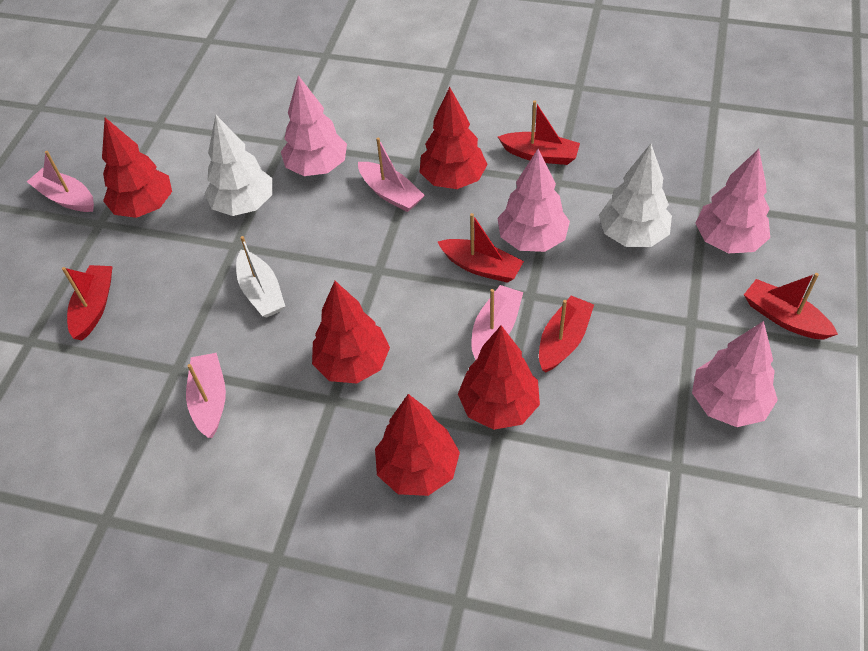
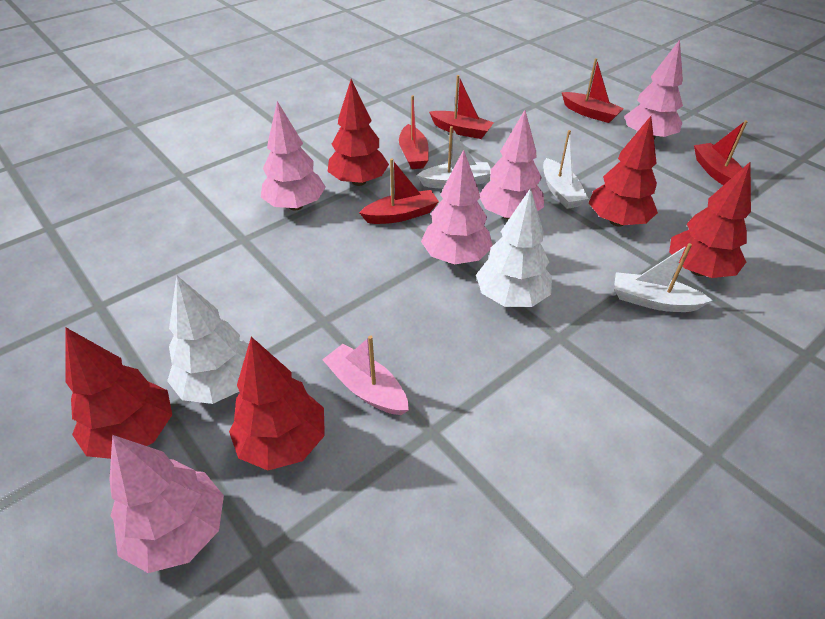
pink boat: [27,151,94,212] [186,353,226,438] [358,137,425,212] [471,285,523,360] = 4 -> [322,335,409,415] = 1
pink tree: [281,75,347,176] [497,149,570,252] [692,321,778,427] [695,149,770,253] = 4 -> [109,435,224,573] [261,101,326,210] [421,149,493,264] [480,110,544,220] [624,40,683,140] = 5
white boat: [236,236,285,318] = 1 -> [417,126,491,189] [543,130,589,209] [614,243,713,312] = 3

